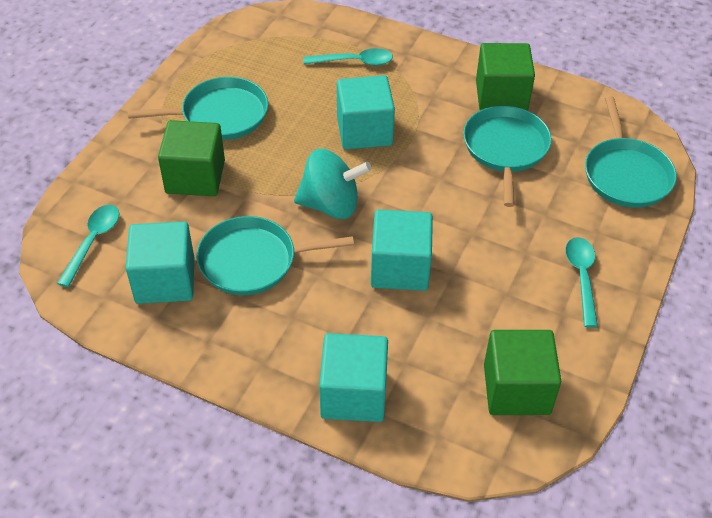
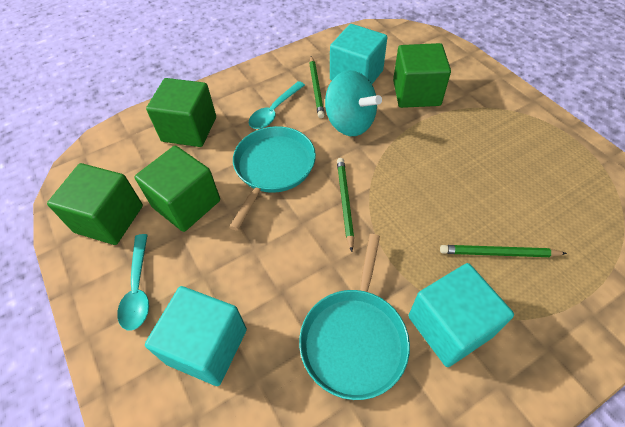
green cube: [158,120,225,196] [476,43,535,111] [484,330,561,415] = 3 -> [47,163,143,245] [135,146,220,232] [146,78,216,147] [393,43,451,108] = 4
green pencil: none = 0 -> [309,56,325,118] [337,158,354,252] [440,245,567,257] = 3
turquoise cube: [126,222,194,304] [319,333,388,422] [337,75,395,150] [371,210,433,291] = 4 -> [145,286,247,386] [330,24,387,84] [408,263,514,367] = 3
turquoise pan: [128,77,268,140] [196,216,354,295] [463,106,552,207] [585,96,677,208] = 4 -> [230,126,316,231] [299,234,410,400] = 2
turquoise spoon: [57,205,119,287] [303,48,393,66] [565,237,598,327] = 3 -> [117,234,149,331] [249,81,305,129] = 2

